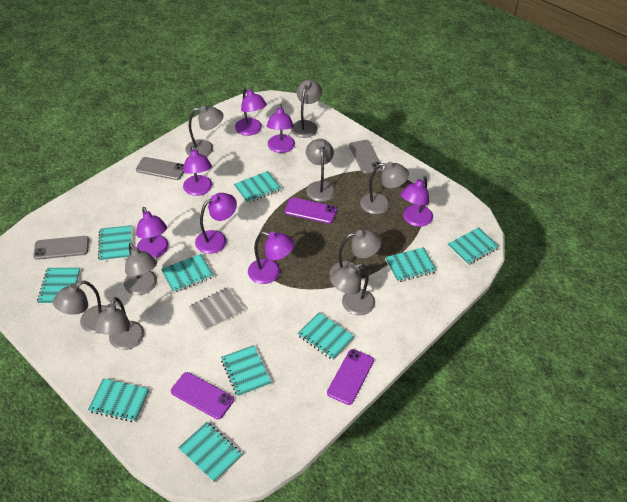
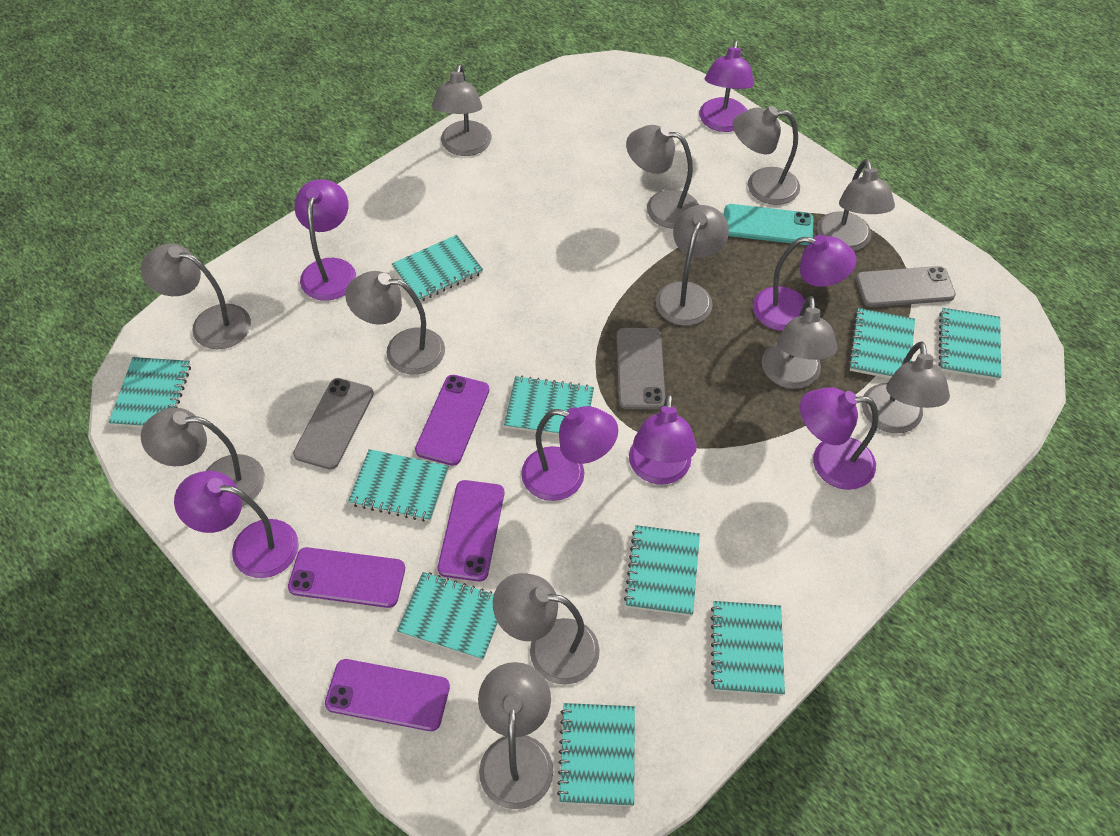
grey lamp: [53,280,107,333] [94,297,145,350] [124,243,157,295] [185,106,224,157] [291,79,322,138] [306,139,336,202] [330,229,382,277] [330,263,375,315] [360,162,409,214] = 9 -> [141,243,251,349] [141,408,265,506] [345,271,445,374] [432,64,492,156] [478,662,553,809] [493,573,600,685] [626,125,699,229] [656,205,729,326] [733,106,800,205] [762,296,837,389] [817,159,895,251] [862,341,950,434] = 12
grey notebook: [189,287,244,331] = 1 -> none = 0
purple phone: [171,372,234,419] [285,197,337,224] [327,349,374,405] = 3 -> [288,547,405,608] [325,659,450,731] [415,375,489,466] [438,480,504,582] = 4
turquoise phone: none = 0 -> [724,204,814,245] = 1

